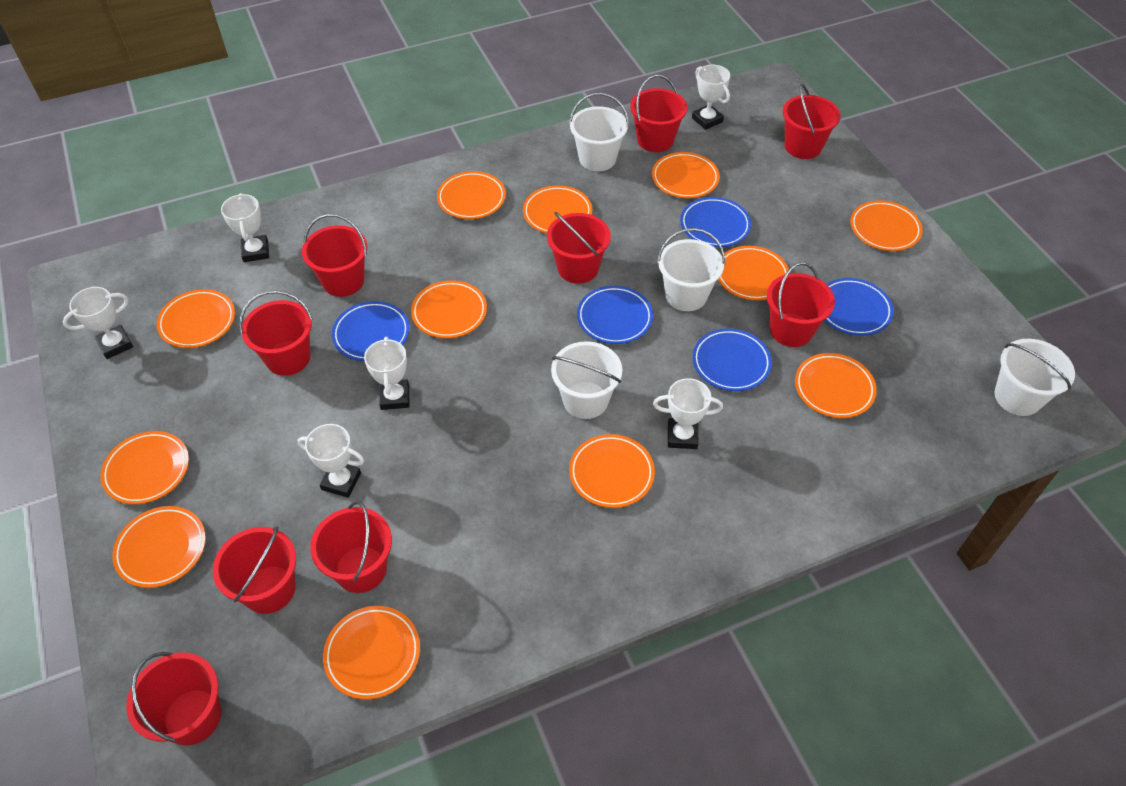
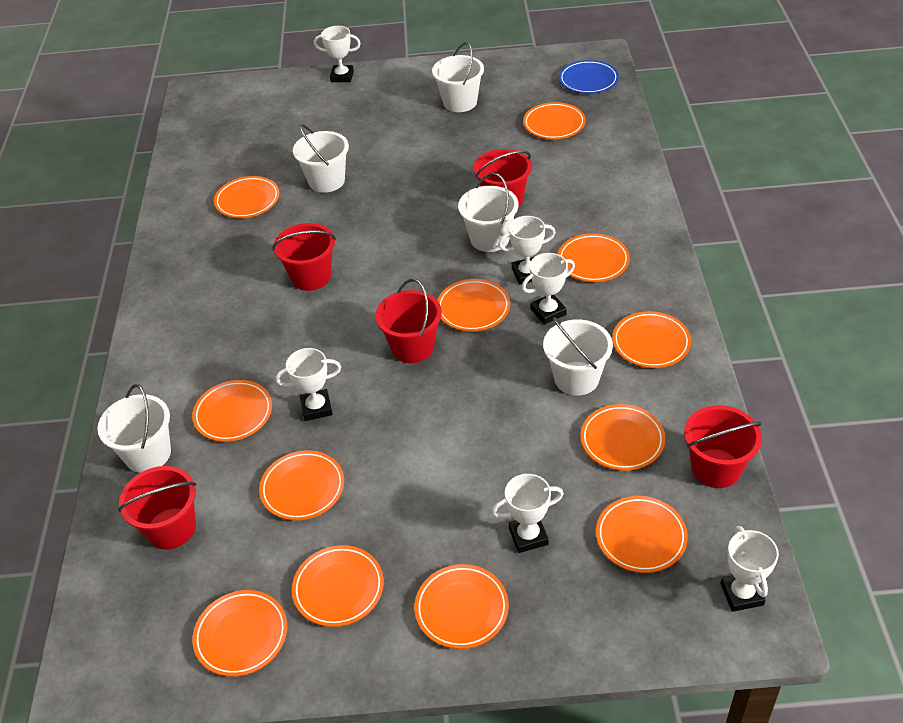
blue plate: [332,301,410,361] [577,286,653,344] [680,197,751,247] [693,328,772,391] [825,278,894,336] = 5 -> [559,60,619,94] = 1
red bucket: [126,652,222,746] [213,526,296,614] [239,290,313,376] [302,214,367,297] [310,501,392,593] [547,212,611,284] [630,75,687,152] [767,262,835,347] [783,84,841,159] = 9 -> [118,466,196,549] [272,223,336,291] [375,279,442,363] [474,149,532,208] [684,405,762,488] = 5
white bucket: [551,341,622,419] [569,93,629,171] [657,228,725,311] [994,339,1075,416] = 4 -> [98,384,171,473] [293,124,349,193] [432,42,484,112] [458,173,519,252] [543,317,613,395] = 5

